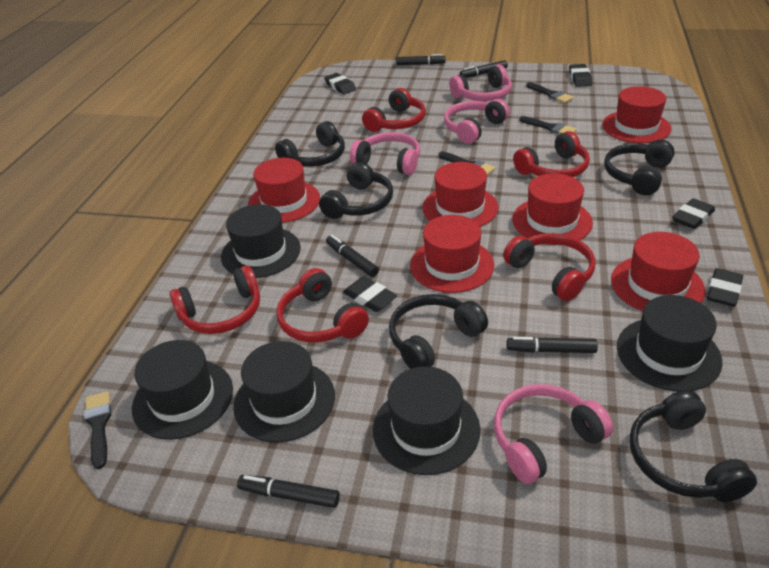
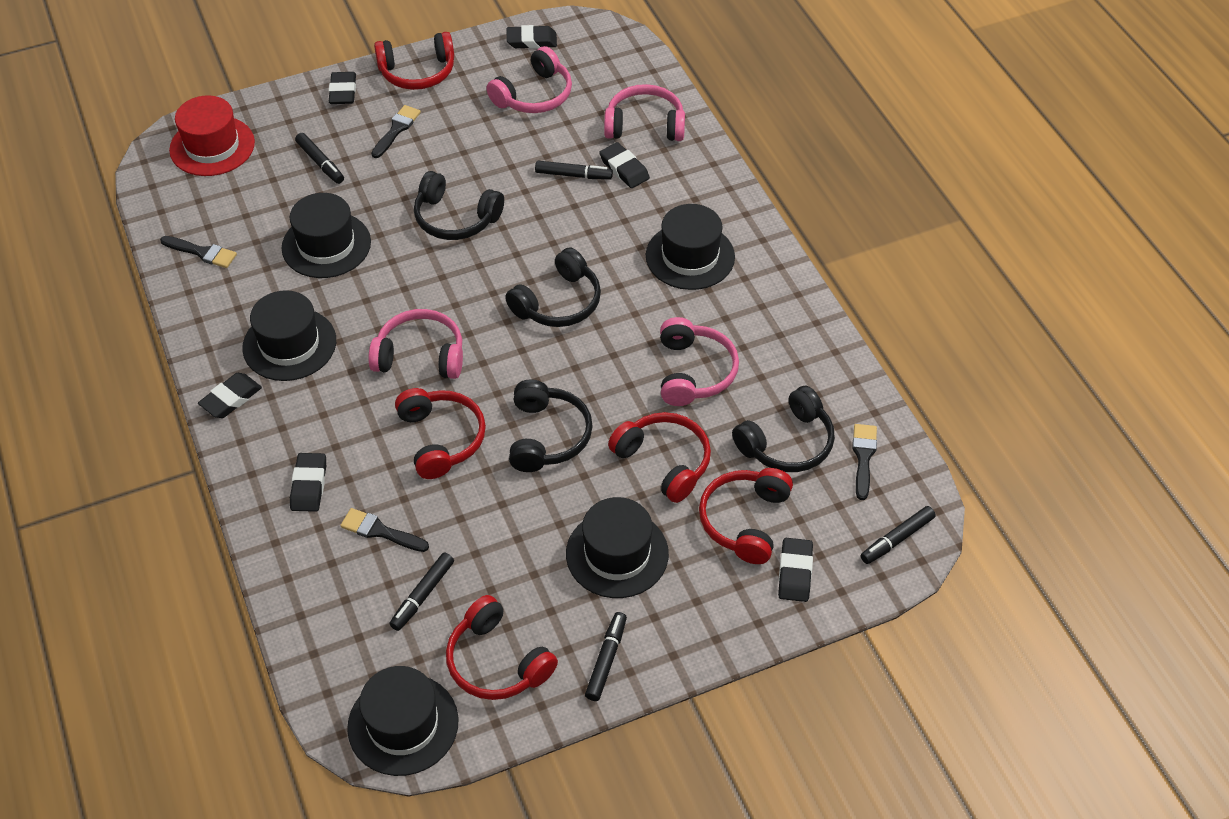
black eraser: [324,73,356,95] [343,276,397,312] [569,64,592,87] [672,198,715,229] [707,268,743,307] = 5 -> [198,373,262,418] [290,453,326,512] [329,72,356,104] [506,25,557,49] [599,142,650,188] [778,538,813,602] = 6
black headphones: [275,121,345,167] [319,162,393,219] [389,294,488,369] [604,140,675,195] [629,390,757,502] = 5 -> [414,171,504,240] [505,248,601,327] [509,379,593,472] [732,386,835,472] = 4
red hat: [248,158,320,223] [410,215,494,293] [422,162,499,227] [512,173,593,245] [602,86,671,143] [611,232,705,311] = 6 -> [169,95,255,176] = 1

